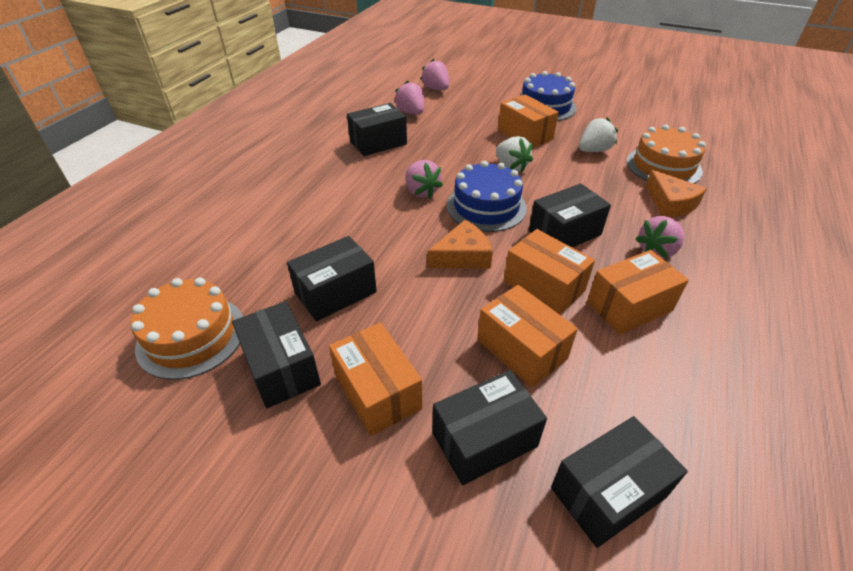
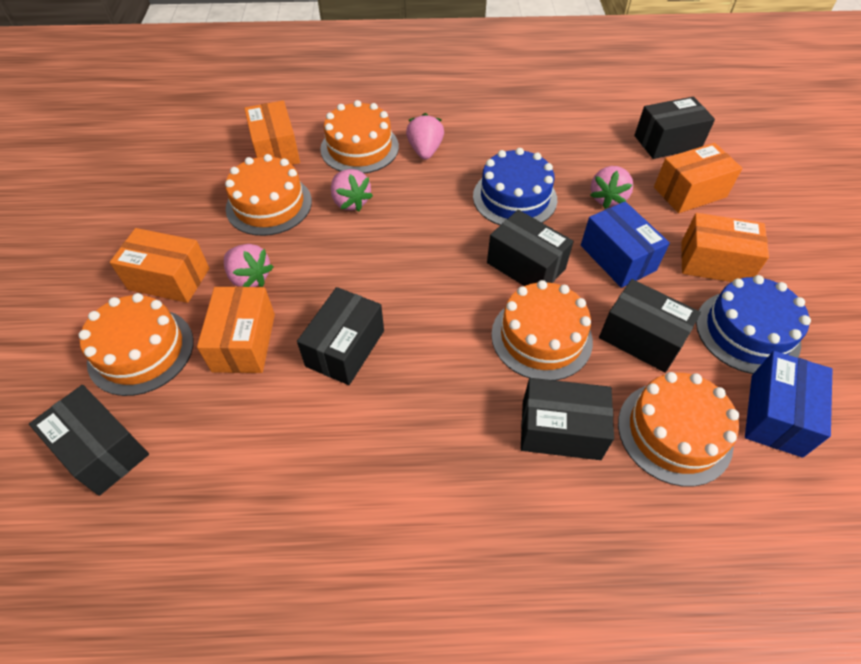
blue box: none = 0 -> [581,201,670,288] [745,351,832,458] = 2
orange cake: [131,278,243,380] [626,124,706,184] = 2 -> [78,293,193,396] [225,154,312,236] [320,100,399,174] [491,280,593,381] [618,372,739,487] = 5
orange cheese: [427,220,493,268] [646,170,707,218] = 2 -> none = 0
white strawberry: [496,136,533,173] [579,117,618,152] = 2 -> none = 0

